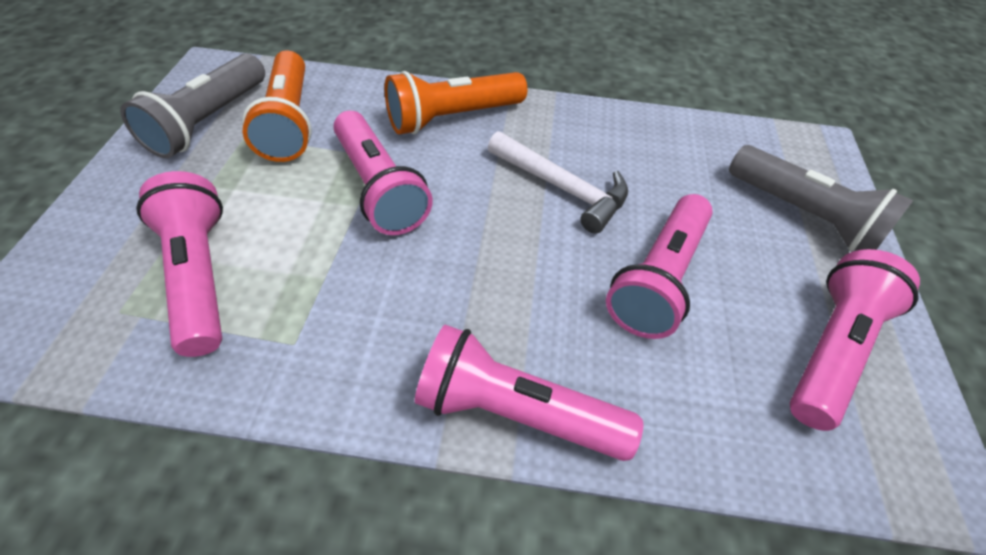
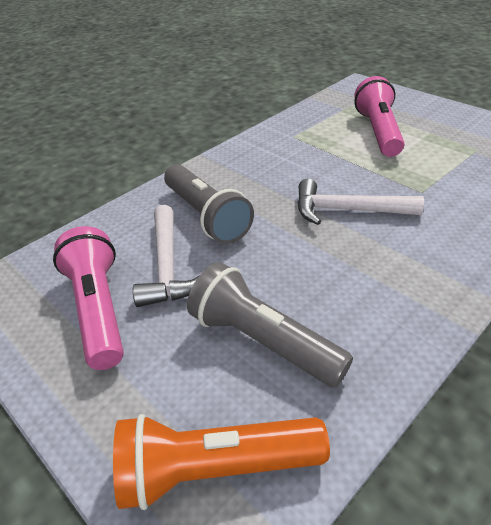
orange flashlight: [242,50,312,162] [385,71,527,134] = 2 -> [113,414,330,510] = 1
pink flashlight: [136,171,223,357] [333,111,433,235] [415,325,643,461] [606,194,713,339] [790,249,920,431] = 5 -> [53,226,124,370] [354,76,405,157] = 2
white hammer: [488,131,628,234] = 1 -> [133,205,200,307] [297,179,424,225] = 2

